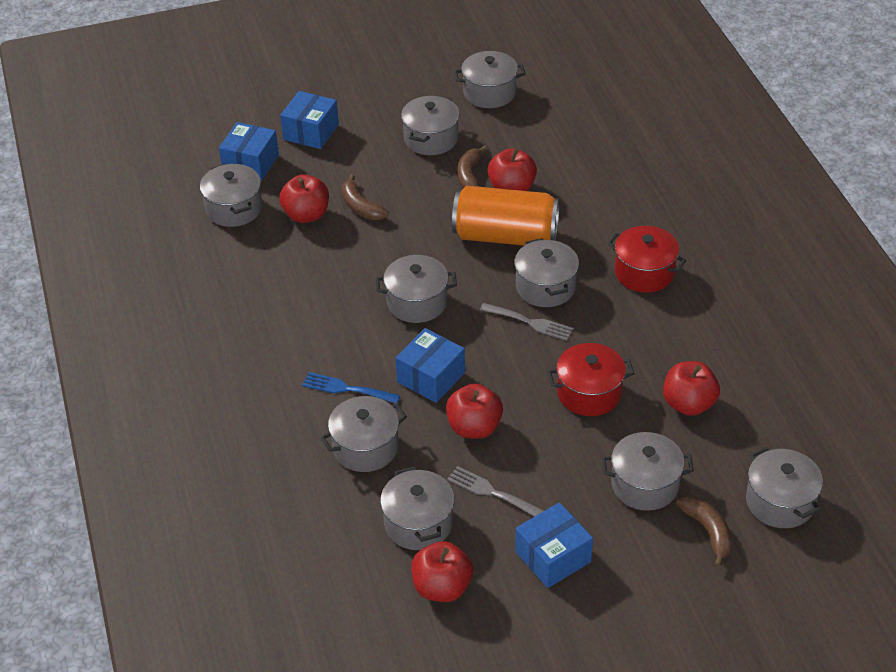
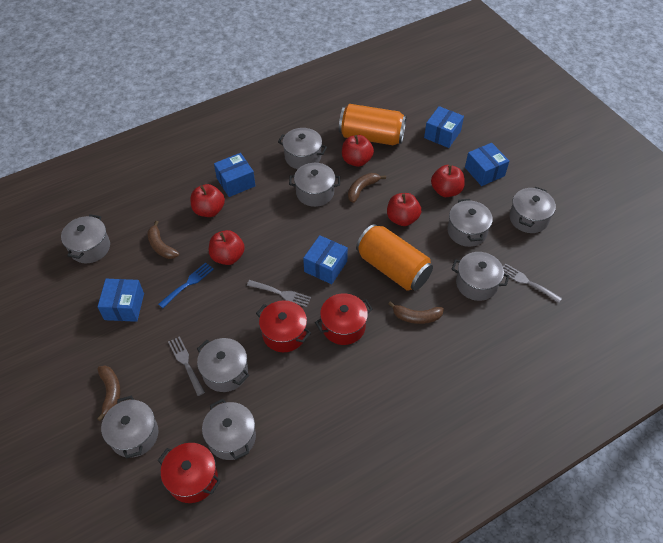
blue box: [219,122,279,181] [280,91,339,149] [395,328,465,403] [515,502,593,588] = 4 -> [98,279,144,322] [214,153,255,197] [303,235,348,284] [424,106,464,148] [465,143,509,186] = 5
brown banana: [342,174,389,220] [457,145,487,189] [676,496,732,568] = 3 -> [97,366,121,421] [148,221,179,259] [348,173,386,203] [388,301,444,324] = 4
grey fork: [447,466,544,517] [480,303,573,341] = 2 -> [168,336,205,396] [247,280,311,307] [503,263,562,303] = 3
orange can: [452,186,560,246] = 1 -> [339,104,407,145] [356,224,433,291] = 2
red pot: [547,343,635,416] [607,226,686,293] = 2 -> [158,443,221,503] [256,300,311,352] [315,293,373,345] = 3

